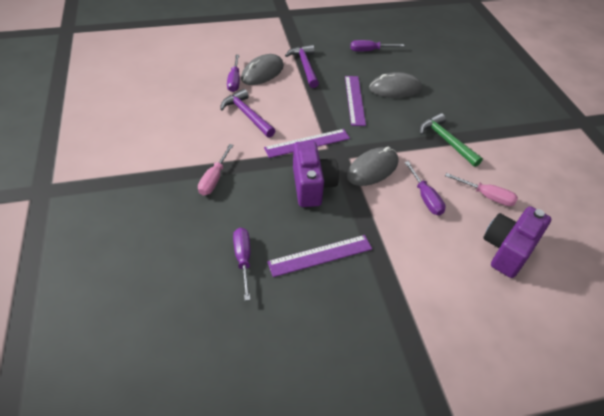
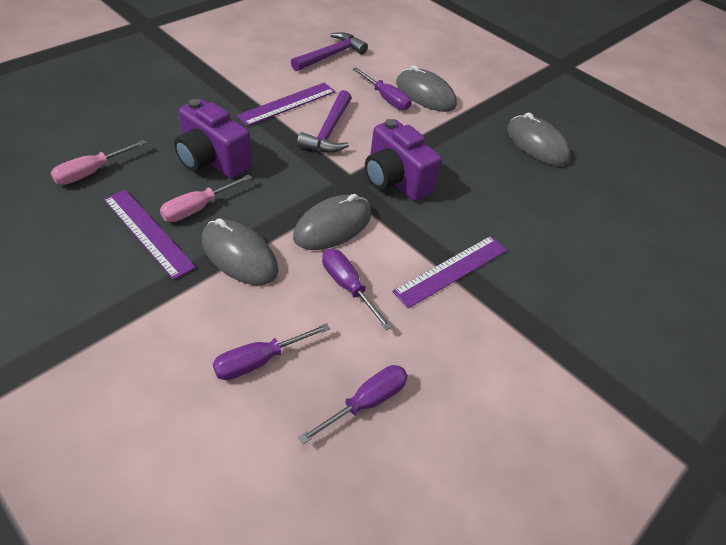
green hammer: [419,113,483,167] = 1 -> none = 0
grey mouse: [241,54,284,85] [347,146,398,186] [369,72,422,98] = 3 -> [202,218,279,285] [293,194,371,250] [396,65,457,112] [507,113,570,166] = 4

